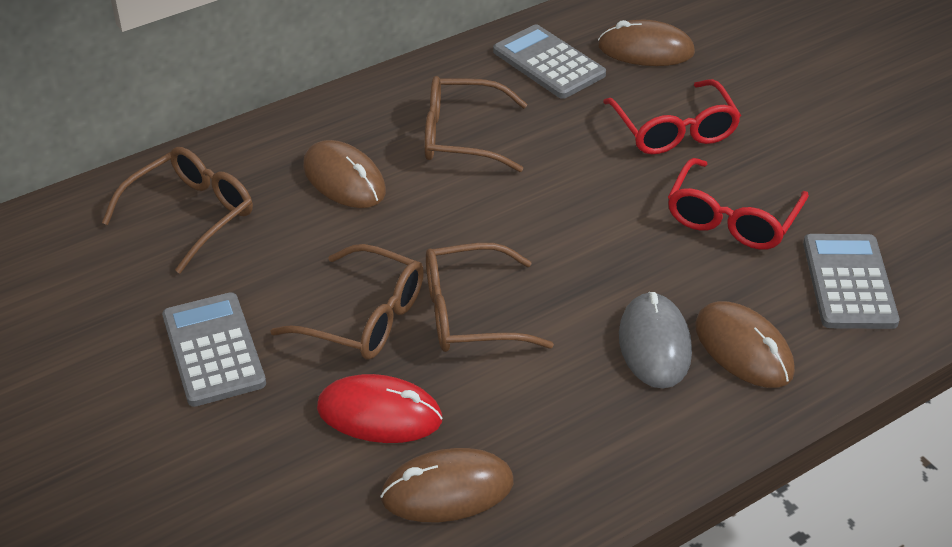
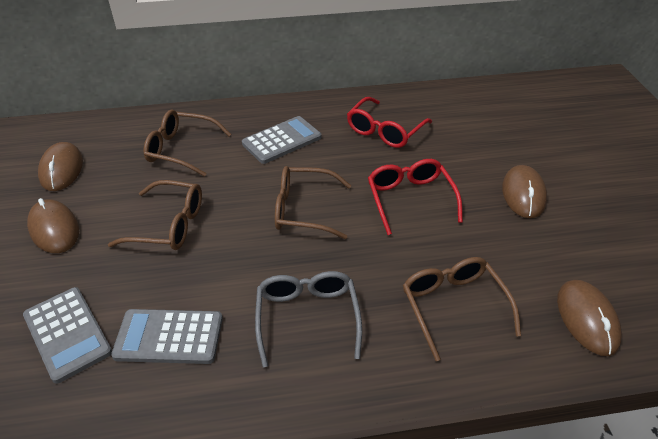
grey glasses: none = 0 -> [255,271,362,367] = 1
grey mouse: [619,292,692,388] = 1 -> none = 0
red mouse: [317,374,443,443] = 1 -> none = 0

